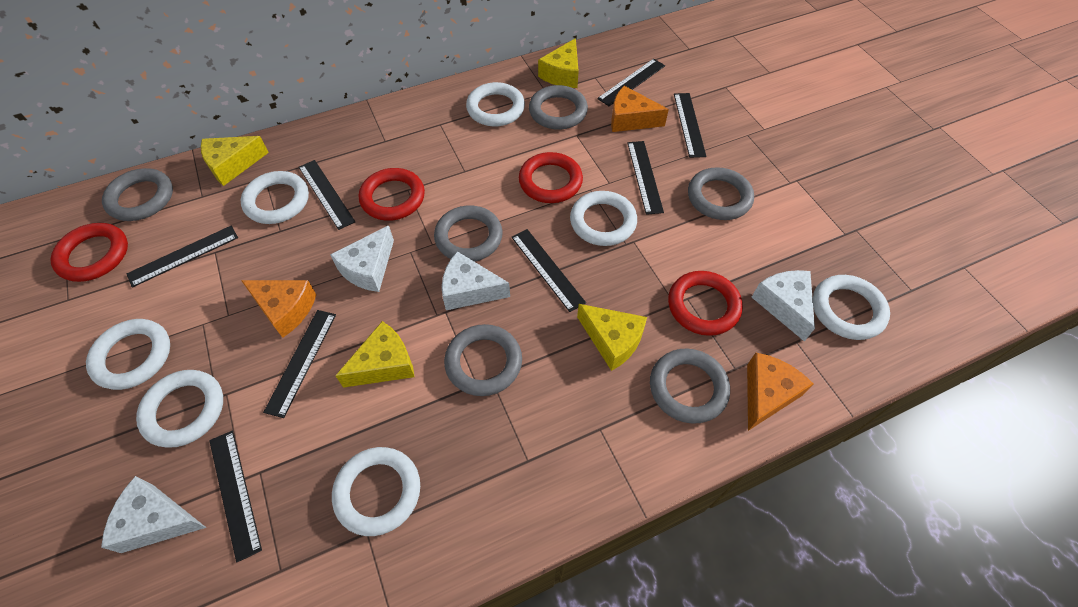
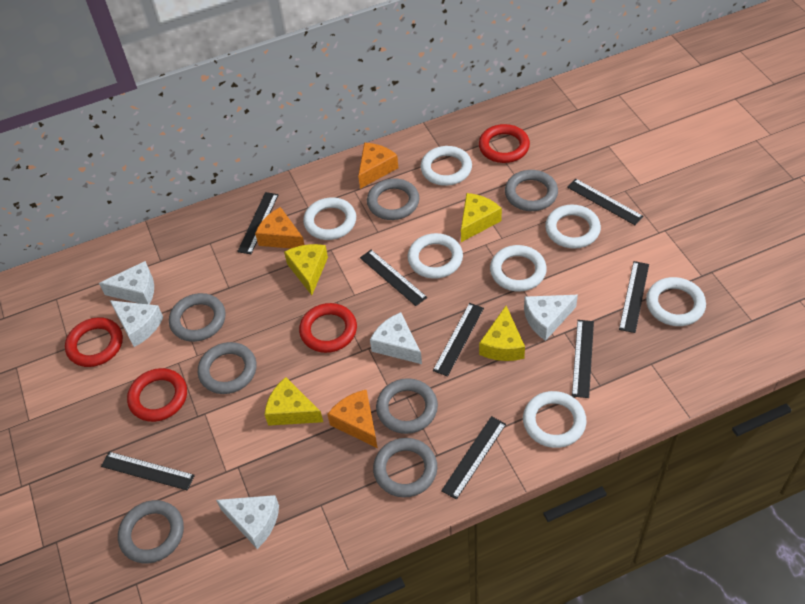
grey ring: [102,168,173,221] [434,205,503,262] [444,324,522,396] [529,85,588,130] [650,349,730,424] [688,167,754,220] = 6 -> [118,500,184,563] [169,293,226,342] [198,342,257,394] [367,178,419,220] [373,438,437,497] [376,378,438,434] [505,170,558,211] = 7
white cheese: [101,476,206,553] [330,226,394,292] [442,251,510,310] [751,270,815,342] = 4 -> [99,261,154,304] [110,300,163,347] [216,495,279,549] [370,312,422,364] [524,295,578,341] = 5

